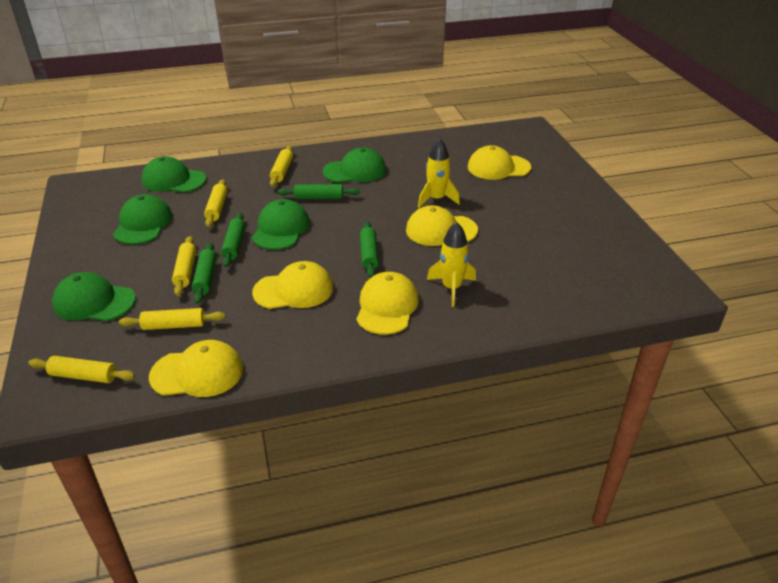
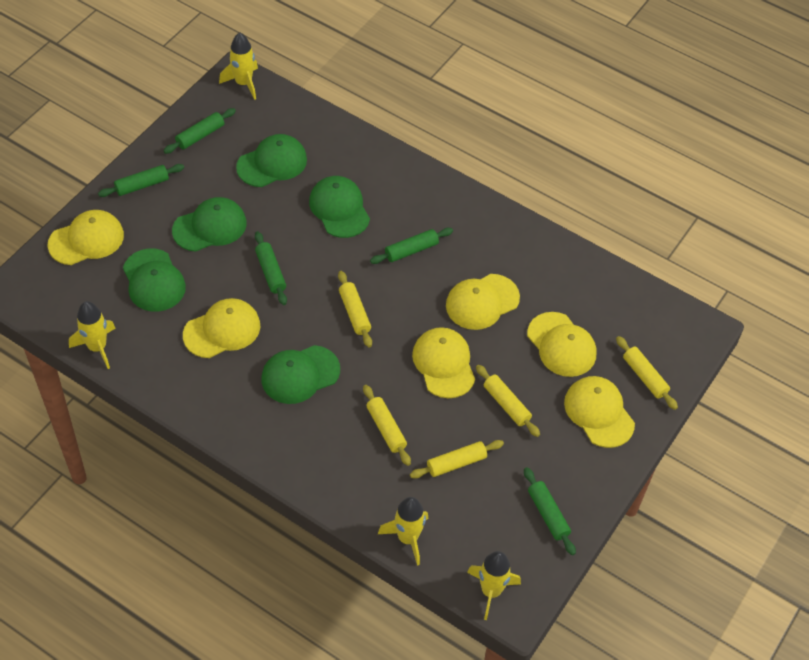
green rolling pin: [192,242,216,304] [221,212,245,267] [277,184,360,199] [360,221,379,278] = 4 -> [98,164,184,197] [163,108,236,154] [255,231,287,305] [370,228,453,264] [524,467,576,555] = 5
yellow cap: [149,340,243,397] [252,261,333,309] [357,272,419,335] [406,205,478,246] [468,145,531,180] = 5 -> [47,210,124,265] [183,298,260,358] [412,327,475,398] [446,274,520,330] [527,312,596,377] [564,376,635,448] = 6
yellow rocket: [418,138,460,208] [427,222,476,307] = 2 -> [69,301,115,369] [219,33,258,100] [378,497,428,566] [467,551,521,620] = 4

